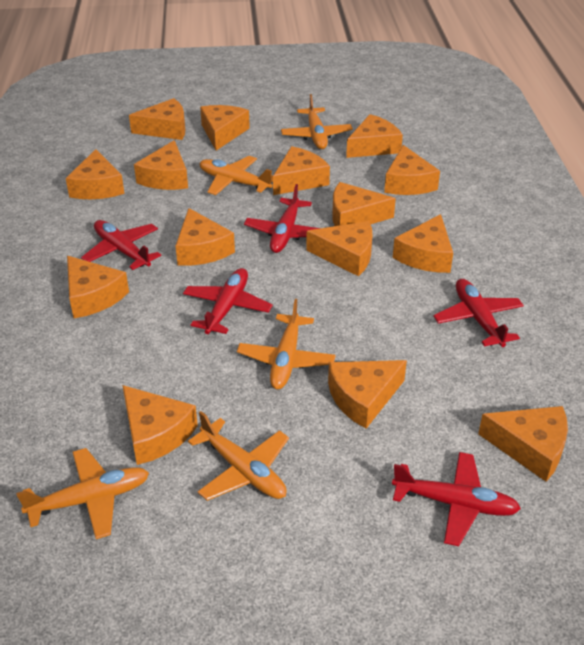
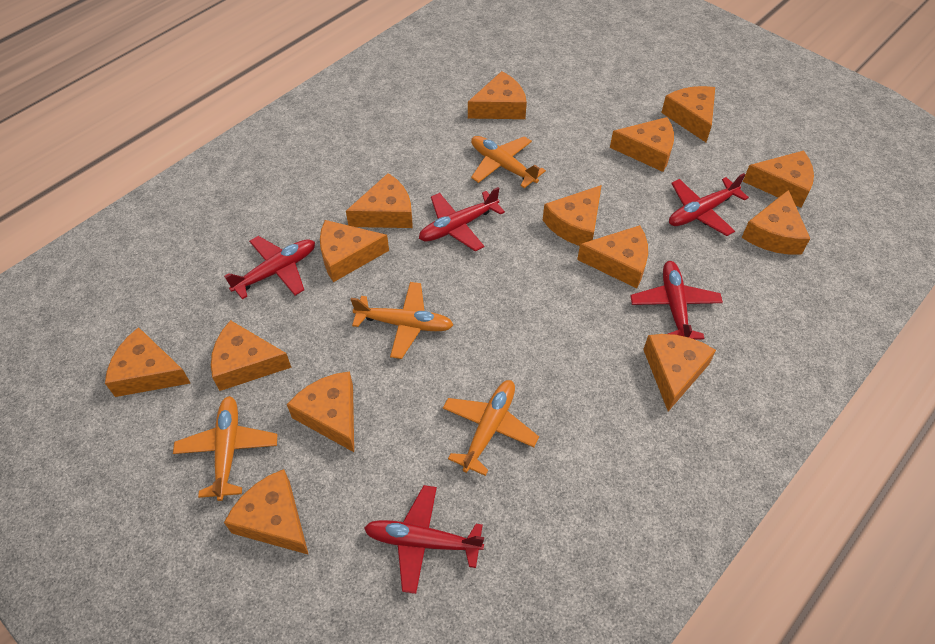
orange cheese: [66,149,125,199] [67,256,129,318] [122,385,198,465] [129,98,185,140] [134,140,188,190] [176,208,235,266] [200,105,250,151] [273,146,330,195] [306,221,373,276] [328,360,407,429] [332,182,396,226] [346,114,403,158] [384,145,440,195] [393,214,453,273] [478,406,568,482] = 15 -> [105,327,190,397] [211,320,292,391] [224,469,309,555] [287,371,354,452] [320,220,389,282] [346,173,413,228] [468,71,527,119] [543,185,602,246] [577,225,648,288] [610,117,674,172] [643,334,716,411] [661,86,715,142] [742,190,810,255] [743,151,814,208] = 14
orange plane: [16,448,149,539] [188,411,289,501] [199,156,273,195] [237,299,336,389] [281,94,353,149] = 5 -> [173,396,277,501] [350,282,453,359] [443,380,539,476] [471,136,546,188] = 4

